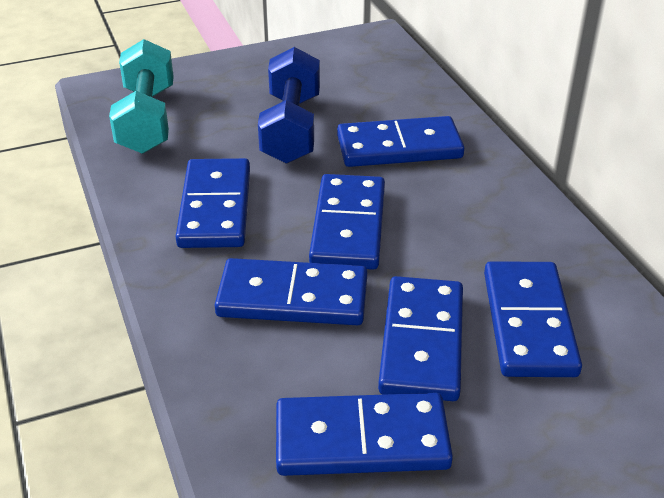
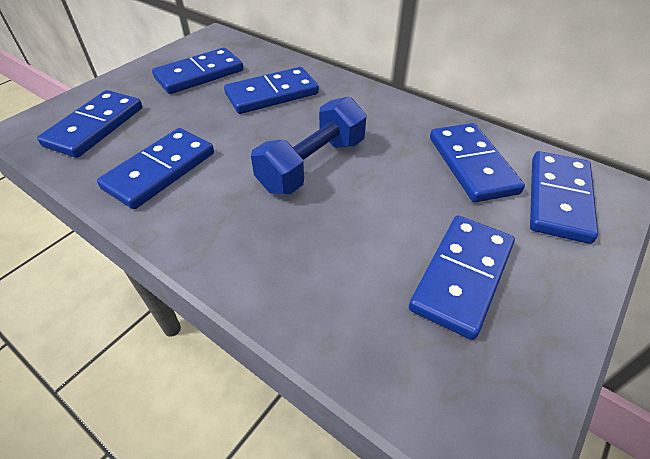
turquoise dumbbell: [109,39,174,154] = 1 -> none = 0

